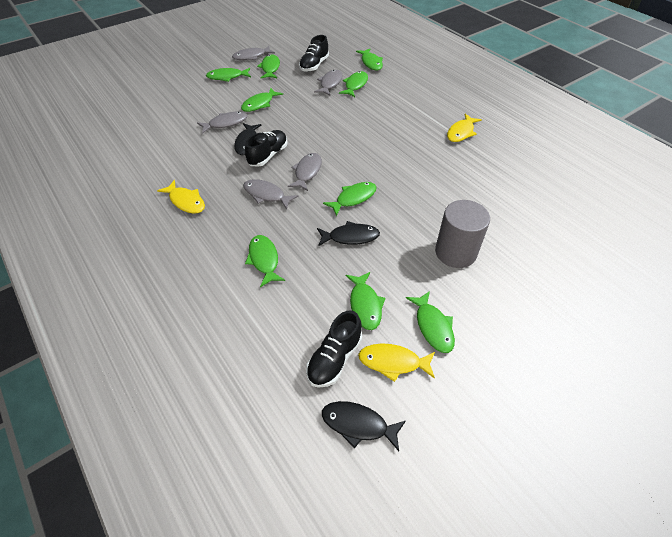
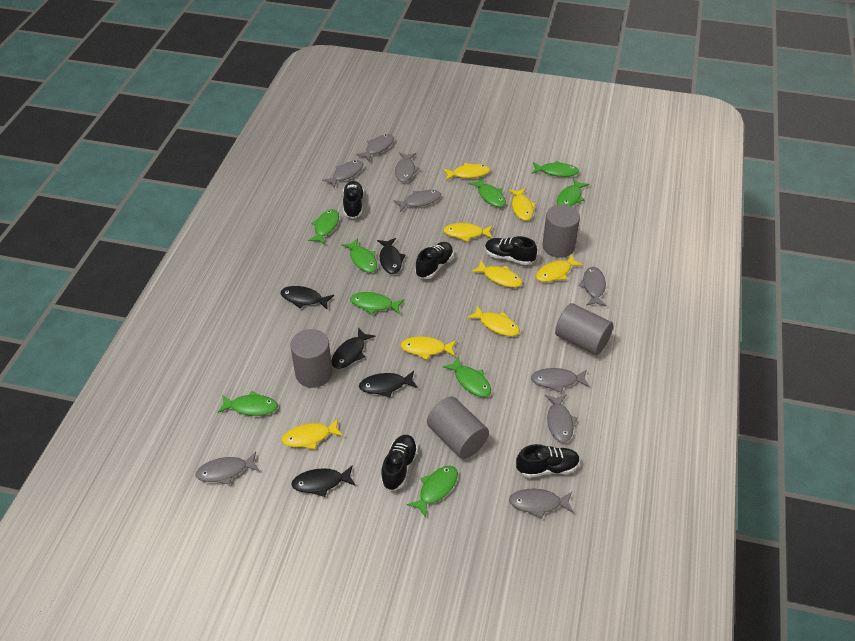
black fish: [234,123,261,155] [317,221,380,246] [322,401,406,451] = 3 -> [280,286,334,309] [291,465,356,497] [331,328,375,369] [359,371,418,397] [377,238,406,274] = 5
black shoe: [245,130,288,167] [299,35,329,72] [306,310,362,388] = 3 -> [343,181,364,218] [381,435,418,490] [415,242,454,279] [485,236,537,265] [516,444,580,478] = 5
grey cylinder: [435,200,490,268] = 1 -> [290,329,333,388] [427,397,489,459] [542,205,580,258] [555,303,613,355] = 4
grey fish: [197,112,248,134] [232,46,275,60] [243,179,298,210] [288,153,322,191] [314,70,343,96] = 5 -> [195,452,260,485] [322,160,363,188] [356,134,394,161] [393,190,441,212] [395,152,420,182] [509,489,574,519] [531,368,590,393] [545,394,578,443] [578,267,607,306] = 9
yellow fish: [157,180,205,214] [358,343,435,382] [447,114,482,142] = 3 -> [281,418,343,449] [400,336,457,360] [443,163,490,181] [443,223,493,242] [467,305,520,336] [471,260,522,288] [508,188,536,221] [536,254,583,282] = 8

